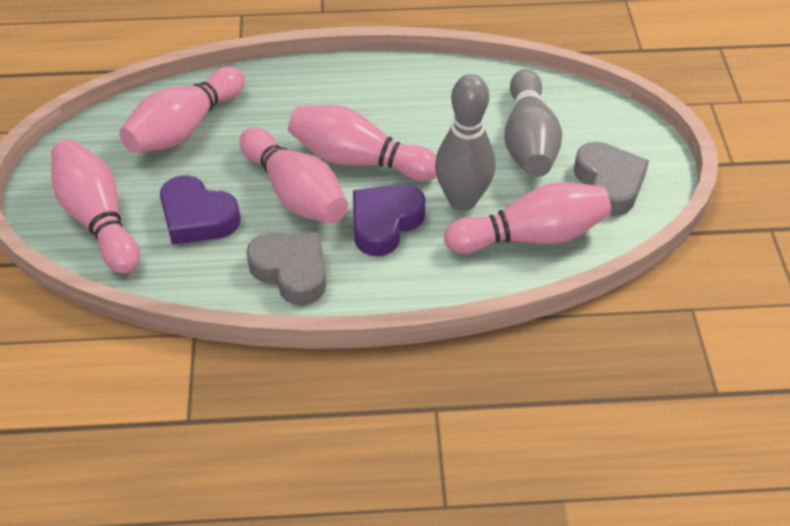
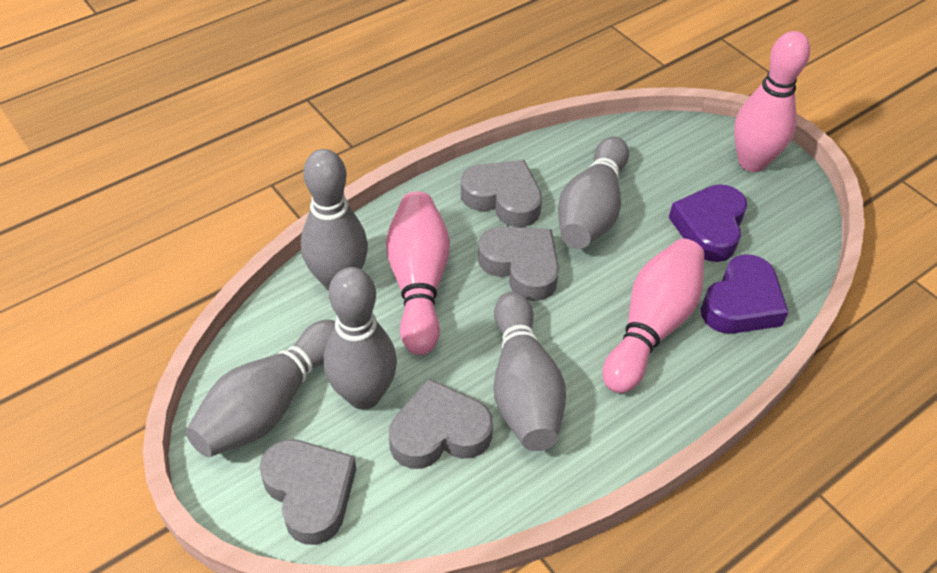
grey bowling pin: [435,74,495,211] [504,69,562,177] = 2 -> [186,320,335,457] [301,149,368,291] [324,267,397,410] [494,291,566,451] [558,136,629,249] = 5
grey heart: [246,233,326,305] [574,142,649,216] = 2 -> [259,439,356,545] [389,378,493,469] [461,160,542,227] [478,226,559,301] = 4
pink bowling pin: [51,139,140,274] [119,66,245,153] [240,127,348,224] [288,105,437,181] [444,182,611,254] = 5 -> [386,192,450,355] [603,239,704,393] [734,31,810,172] = 3

